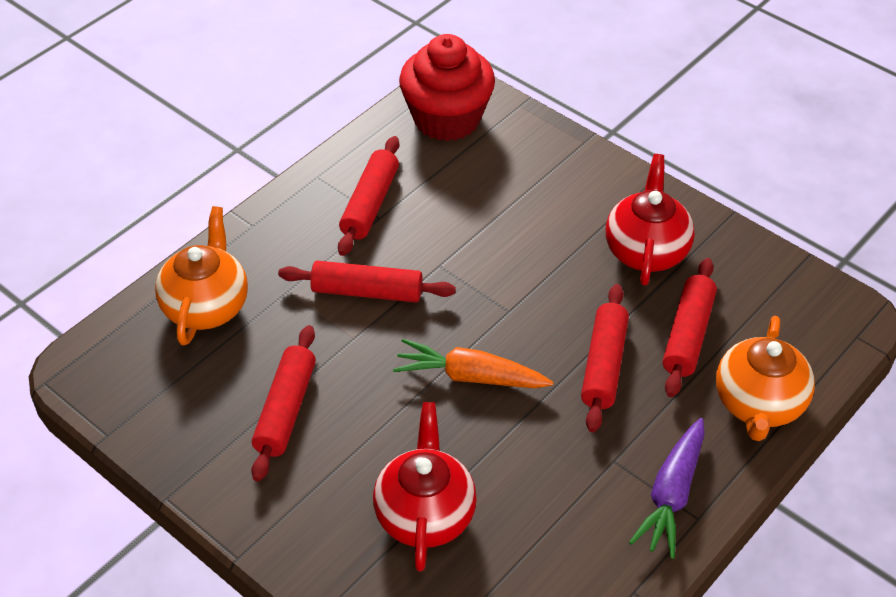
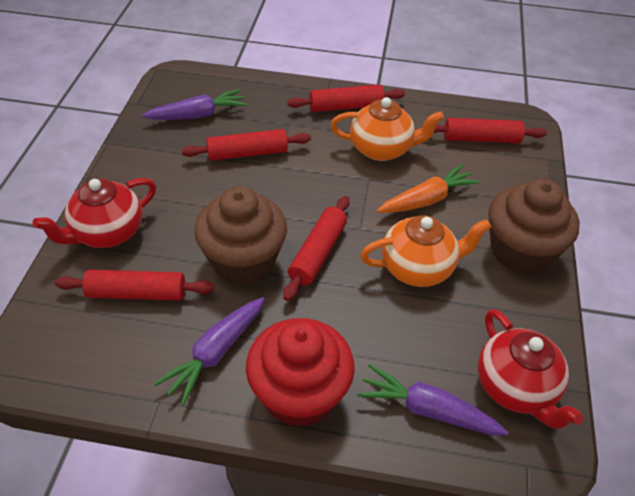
brown cupcake: none = 0 -> [195,186,287,285] [488,178,580,274] = 2
purple carrot: [629,418,705,559] = 1 -> [142,89,248,120] [154,297,264,406] [357,364,509,435] = 3

